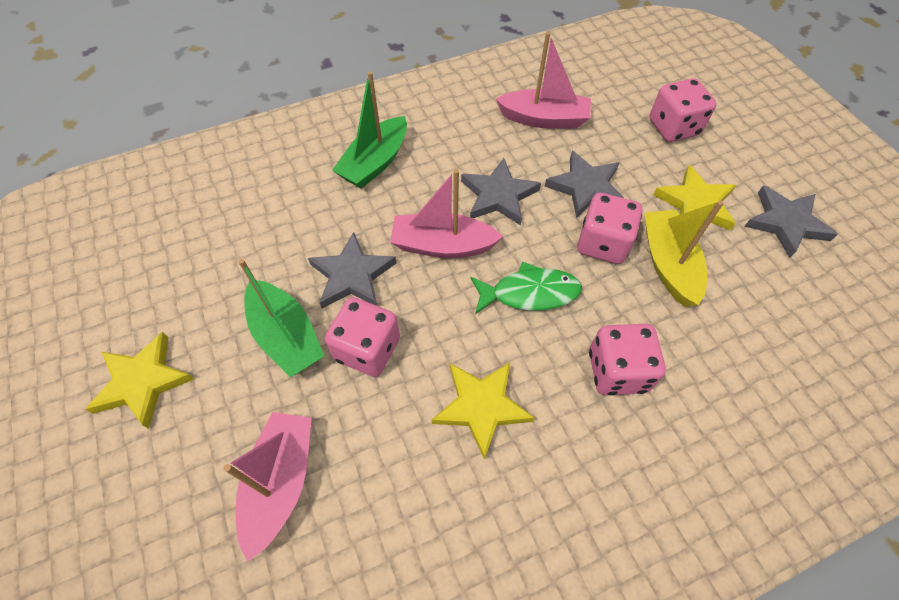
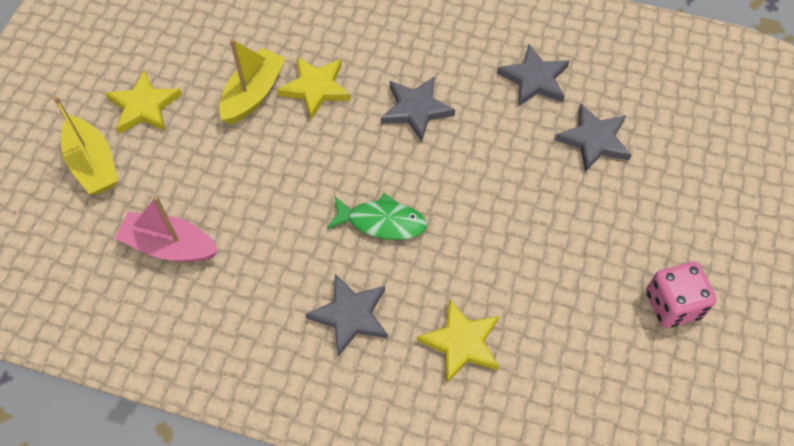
green boat: [238,259,324,378] [332,71,407,189] = 2 -> none = 0
pink boat: [223,412,312,562] [390,169,503,258] [496,32,591,129] = 3 -> [115,196,218,262] = 1
pink dice: [325,297,400,377] [577,193,642,264] [589,324,666,395] [650,78,717,142] = 4 -> [646,262,716,328] = 1
yellow boat: [644,200,724,307] = 1 -> [53,96,118,194] [219,39,286,125] = 2

